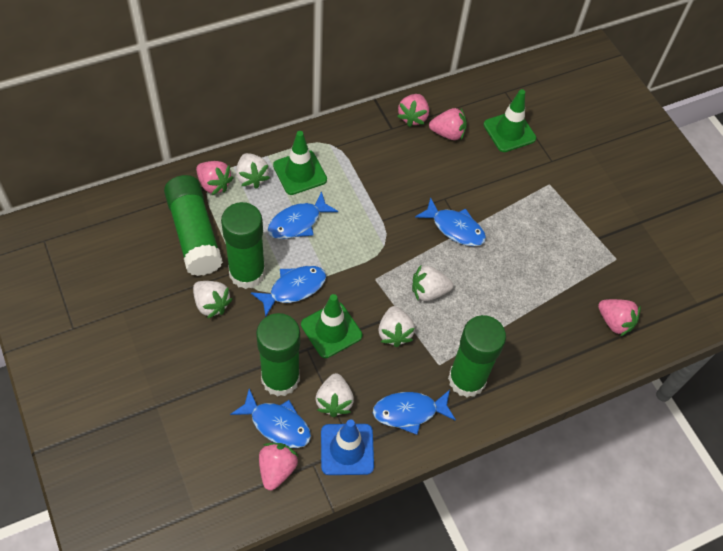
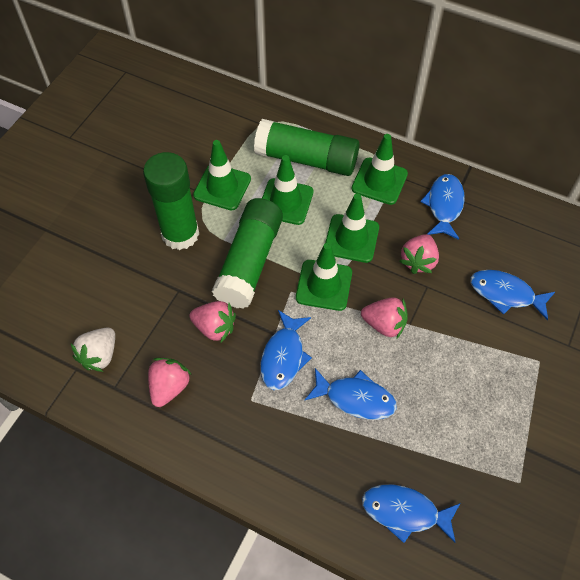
blue traffic cone: [321,419,374,475] = 1 -> none = 0
green glue stick: [164,175,223,276] [221,202,265,289] [256,313,300,397] [448,315,506,397] = 4 -> [143,152,199,250] [212,198,283,309] [254,119,359,176] = 3
green traffic cone: [273,131,327,195] [301,294,362,358] [484,89,536,152] = 3 -> [193,140,251,210] [262,155,314,225] [296,243,352,311] [325,194,379,263] [352,134,408,205] = 5
pink strawberry: [196,161,234,195] [259,443,299,490] [397,94,429,127] [429,108,467,140] [598,299,641,336] = 5 -> [148,358,192,407] [189,301,236,342] [361,297,408,338] [400,234,439,274] = 4
white strawberry: [193,281,232,319] [236,153,270,189] [316,373,354,417] [378,306,415,347] [412,265,453,301] = 5 -> [71,328,115,372] = 1

